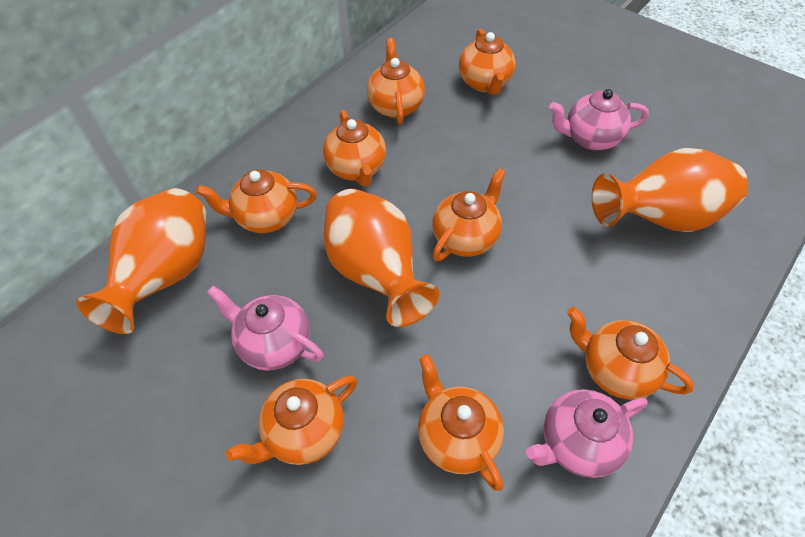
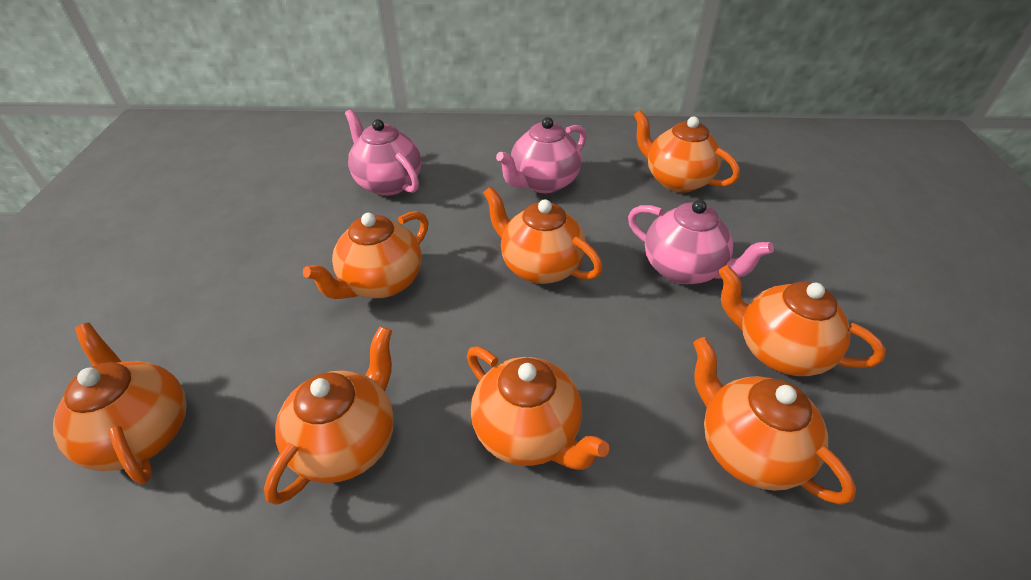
orange vase: [76,188,206,334] [324,189,439,327] [591,148,748,232] = 3 -> none = 0

